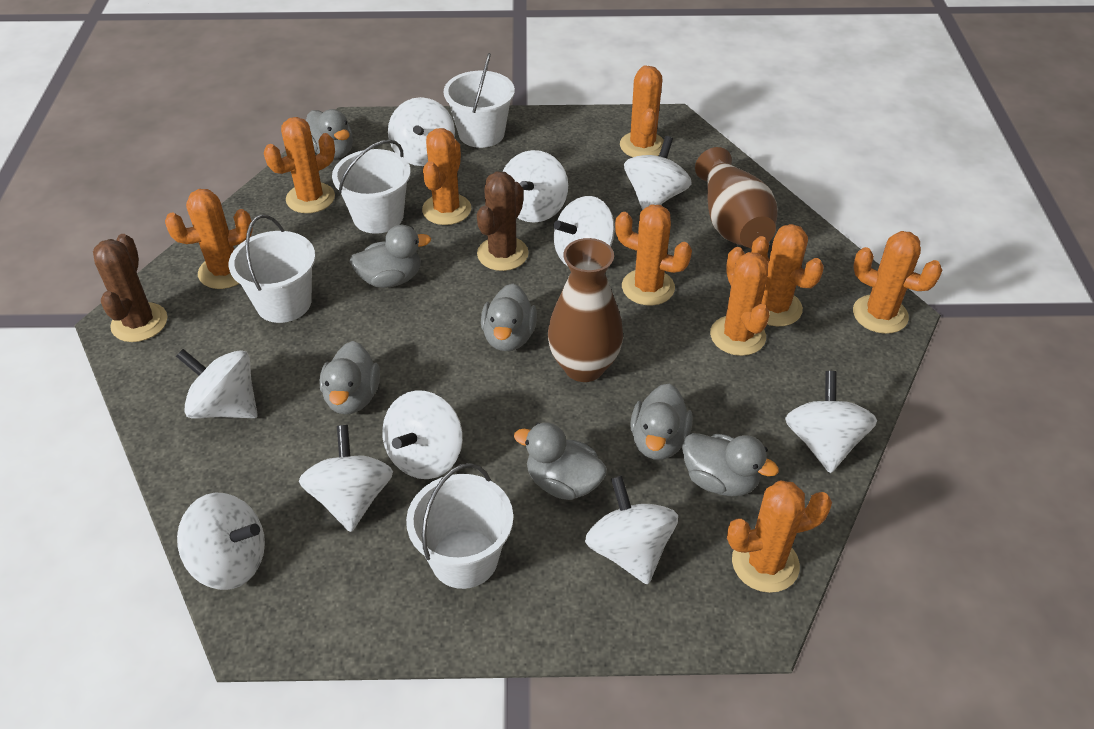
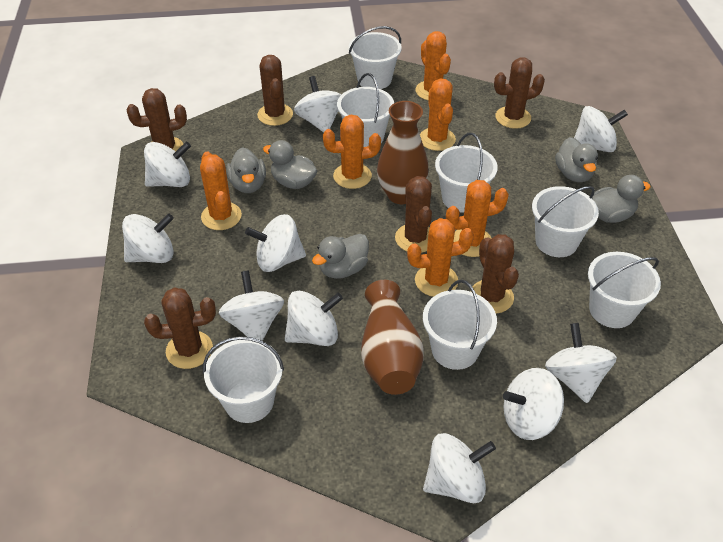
brown cactus: [93,234,168,342] [477,172,529,271] = 2 -> [127,88,187,152] [144,287,216,369] [257,55,293,126] [395,176,432,253] [470,234,519,313] [494,57,545,129] = 6
grey duck: [306,109,353,159] [319,341,380,414] [349,225,431,288] [481,284,537,351] [514,422,607,500] [630,384,693,460] [682,433,779,496] = 7 -> [227,147,266,193] [263,140,317,189] [312,234,369,279] [555,137,598,182] [592,175,651,223] = 5
orange cactus: [165,189,253,289] [264,117,335,213] [422,128,471,225] [615,204,692,306] [620,66,664,157] [710,247,770,356] [727,481,832,593] [751,224,824,326] [853,231,942,334] = 9 -> [200,151,242,230] [323,115,381,189] [407,218,474,297] [415,31,451,100] [420,79,456,151] [446,180,509,257] = 6
white bucket: [229,215,315,323] [332,140,411,234] [406,463,513,589] [444,53,515,148] = 4 -> [203,336,284,423] [337,73,394,147] [349,26,402,89] [423,280,497,370] [435,133,498,213] [532,186,599,257] [588,252,661,328] = 7

